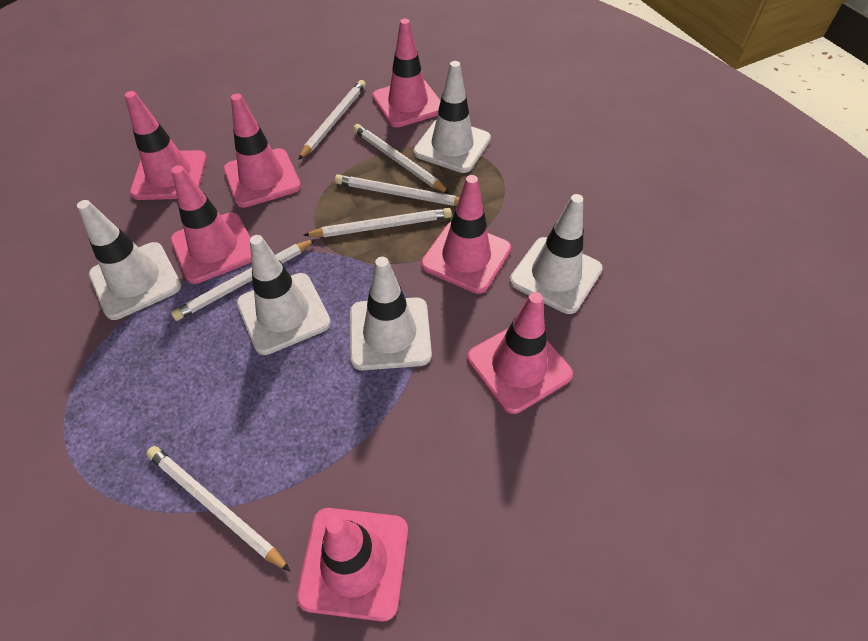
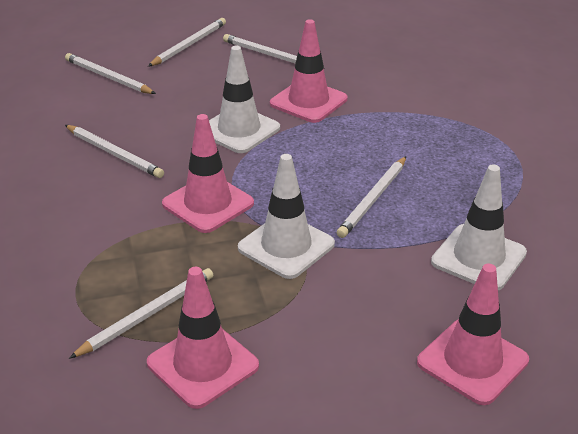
pink traffic cone: [125,91,207,200] [170,165,252,284] [223,94,301,208] [297,508,408,621] [372,19,441,127] [421,175,511,294] [467,292,573,414] = 7 -> [147,267,259,409] [162,114,254,233] [270,19,347,123] [417,263,529,405] = 4
white traffic cone: [77,200,181,320] [237,235,331,355] [350,257,432,370] [413,61,491,173] [510,194,603,314] = 5 -> [209,46,280,153] [238,154,335,279] [431,164,527,290] = 3

